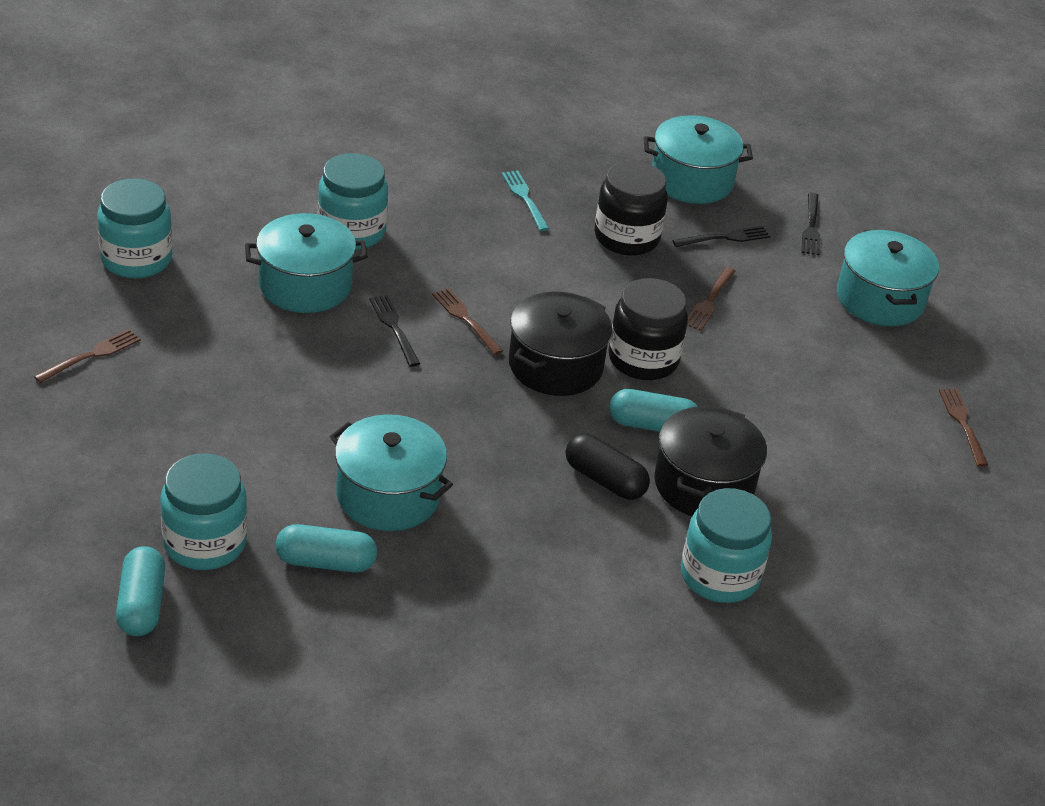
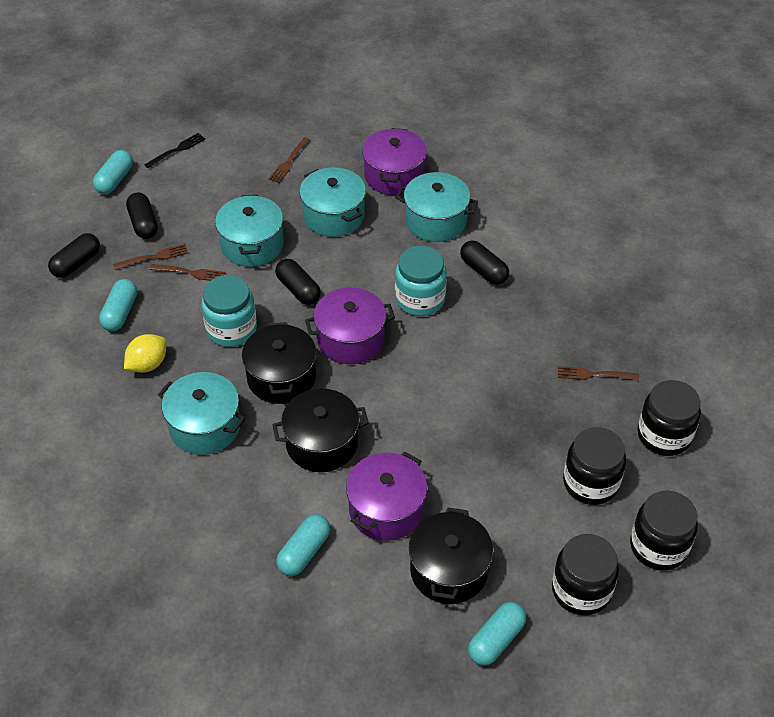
black capsule: [566,434,650,500] = 1 -> [48,233,100,278] [126,192,158,239] [275,259,321,305] [460,240,509,285] = 4
black fork: [369,295,420,367] [672,226,770,247] [801,193,820,255] = 3 -> [144,133,205,169] = 1
black jar: [595,161,668,256] [609,278,688,380] = 2 -> [552,534,619,615] [563,427,626,505] [630,490,698,571] [638,380,701,456] = 4
black pot: [509,291,612,396] [654,406,767,516] = 2 -> [242,322,316,404] [272,389,369,472] [409,507,493,604] = 3
purple pot: none = 0 -> [305,287,395,364] [346,452,427,541] [362,128,427,195] = 3
turquoise capsule: [116,546,165,636] [276,524,377,572] [609,389,698,432] = 3 -> [93,150,133,194] [99,279,137,331] [276,515,330,576] [468,602,526,666] = 4
turquoise fork: [502,170,549,231] = 1 -> none = 0
turquoise jar: [97,179,173,279] [160,453,247,570] [318,153,388,250] [681,488,772,603] = 4 -> [201,275,257,347] [395,246,447,316] = 2
yellow lemon: none = 0 -> [124,334,166,373] = 1

